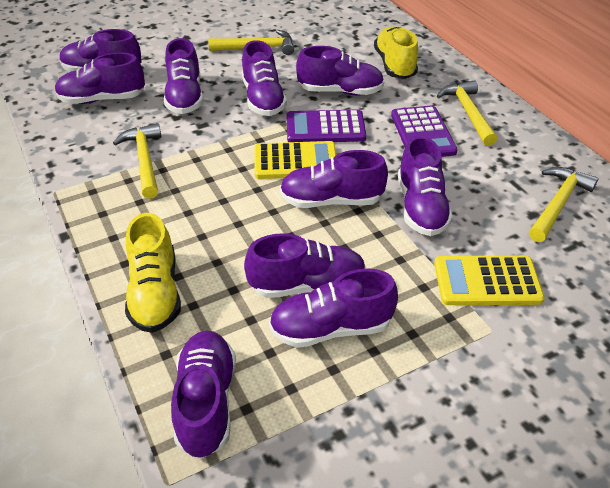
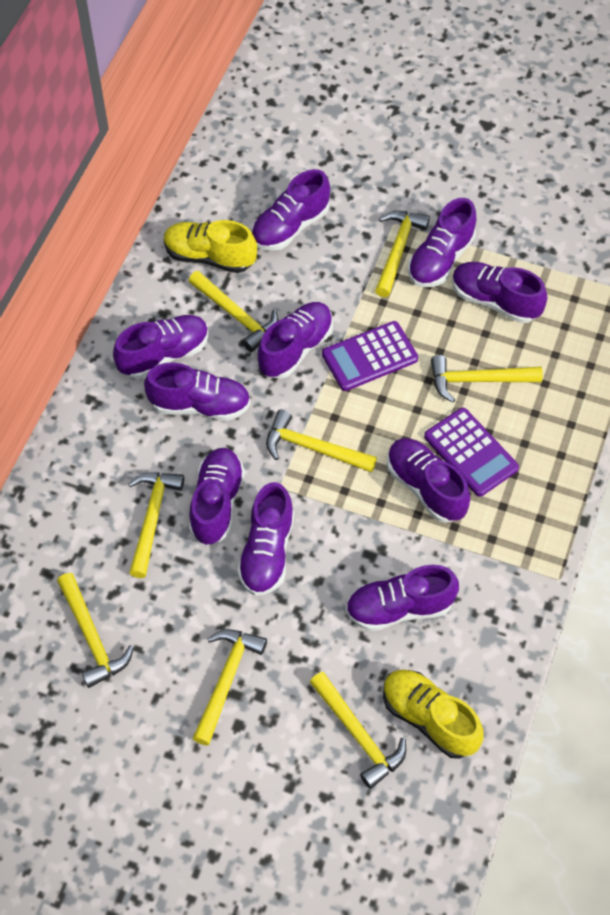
yellow calculator: [254,141,337,179] [434,255,545,305] = 2 -> none = 0
yellow hammer: [113,123,162,199] [208,30,294,55] [437,80,497,146] [529,167,598,242] = 4 -> [57,573,134,688] [128,472,184,578] [189,271,278,352] [192,629,267,746] [266,410,377,473] [310,672,406,789] [375,211,430,297] [431,355,543,403] = 8

